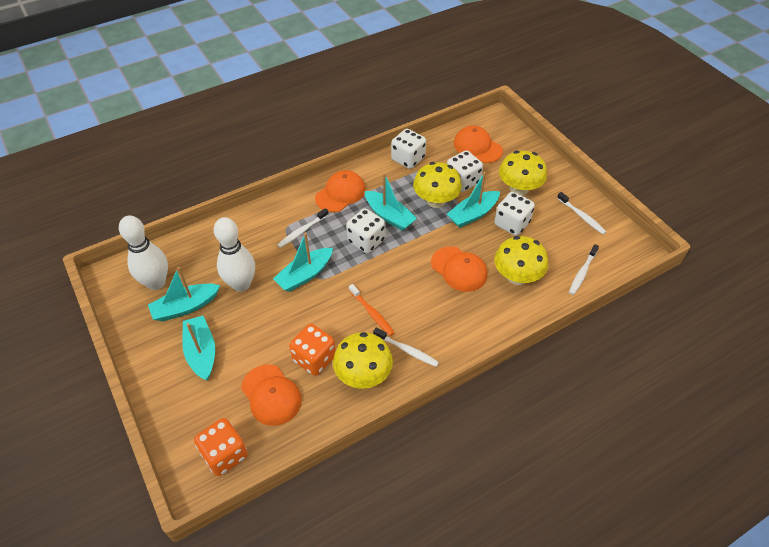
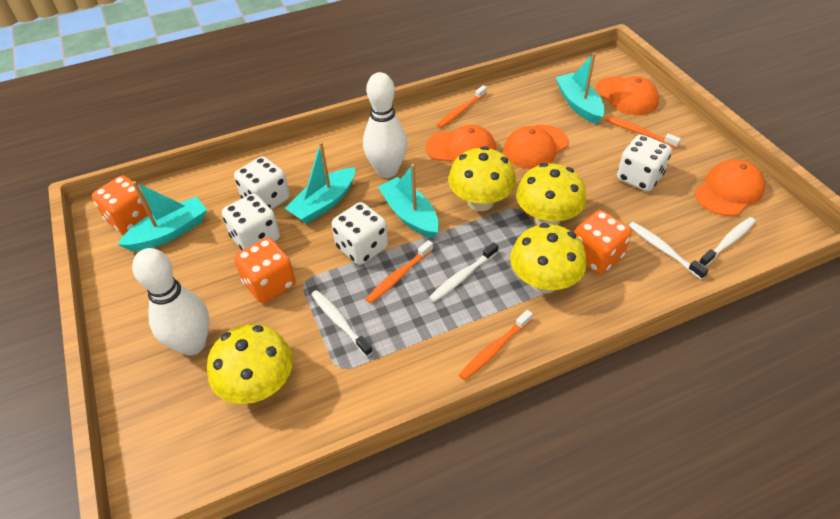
orange dice: [194,418,248,476] [289,324,336,376] = 2 -> [92,176,152,234] [234,238,296,303] [574,210,632,274] = 3
orange toothbrush: [349,284,395,336] = 1 -> [366,240,433,304] [437,85,487,128] [459,310,533,380] [605,116,681,148] = 4
turquoise boat: [148,267,220,321] [182,316,215,380] [273,233,333,292] [365,173,417,231] [447,172,500,228] = 5 -> [117,181,207,252] [285,142,355,224] [378,164,439,239] [556,53,605,124] = 4

